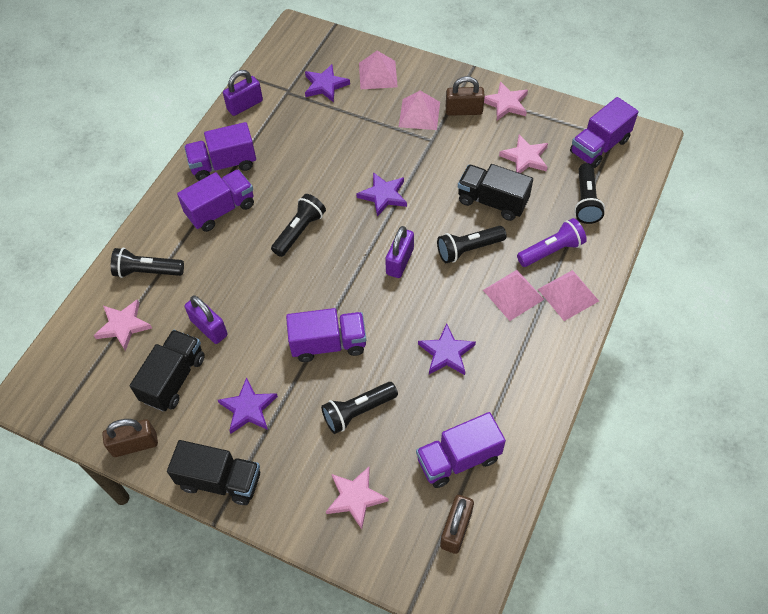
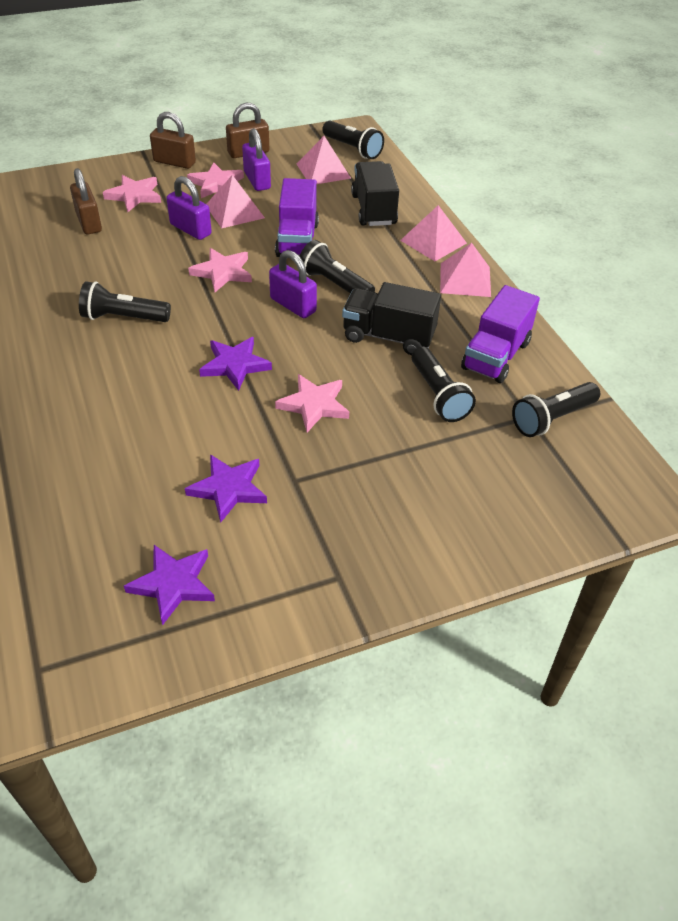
black truck: [130,330,205,411] [167,440,260,505] [458,164,533,221] = 3 -> [342,282,441,355] [351,161,399,226] = 2
purple flashlight: [517,218,587,267] = 1 -> none = 0
purple star: [218,377,278,434] [305,64,350,102] [356,172,407,217] [418,324,476,375] = 4 -> [124,545,215,626] [185,454,267,523] [199,337,272,391] = 3
purple truck: [177,169,254,232] [184,122,256,181] [286,308,366,362] [416,412,506,488] [570,97,638,168] = 5 -> [275,178,319,257] [461,285,540,383] = 2

